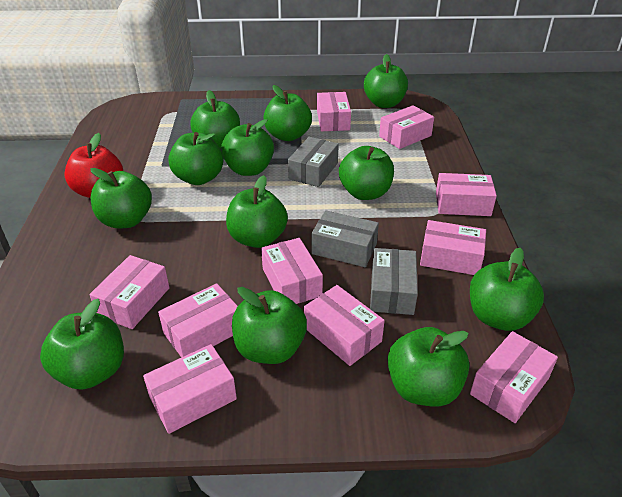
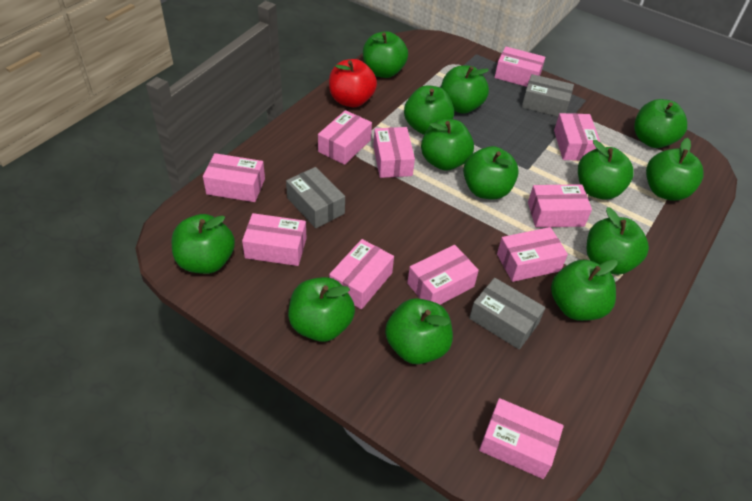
green apple: [40,299,124,390] [91,168,152,228] [168,132,223,185] [190,90,240,149] [221,119,274,176] [226,175,288,248] [232,287,307,364] [263,85,312,141] [339,146,394,200] [364,54,408,108] [388,327,469,407] [470,248,544,331] = 12 -> [172,214,235,274] [288,277,355,342] [363,31,408,78] [385,298,453,364] [404,85,454,135] [421,119,474,171] [441,66,489,114] [463,146,519,199] [551,260,617,321] [578,140,634,200] [586,207,649,275] [634,99,687,148] [646,138,704,201] = 13
pink box: [89,255,170,329] [143,344,237,434] [158,283,238,358] [261,238,323,304] [304,285,385,366] [317,92,351,131] [379,105,434,149] [420,220,486,275] [436,173,497,216] [470,331,558,423] = 10 -> [203,153,265,202] [242,213,306,266] [318,110,372,165] [329,239,394,309] [373,127,415,178] [407,245,479,305] [479,398,564,479] [494,47,545,87] [497,227,568,282] [528,184,592,227] [554,113,601,161] = 11

